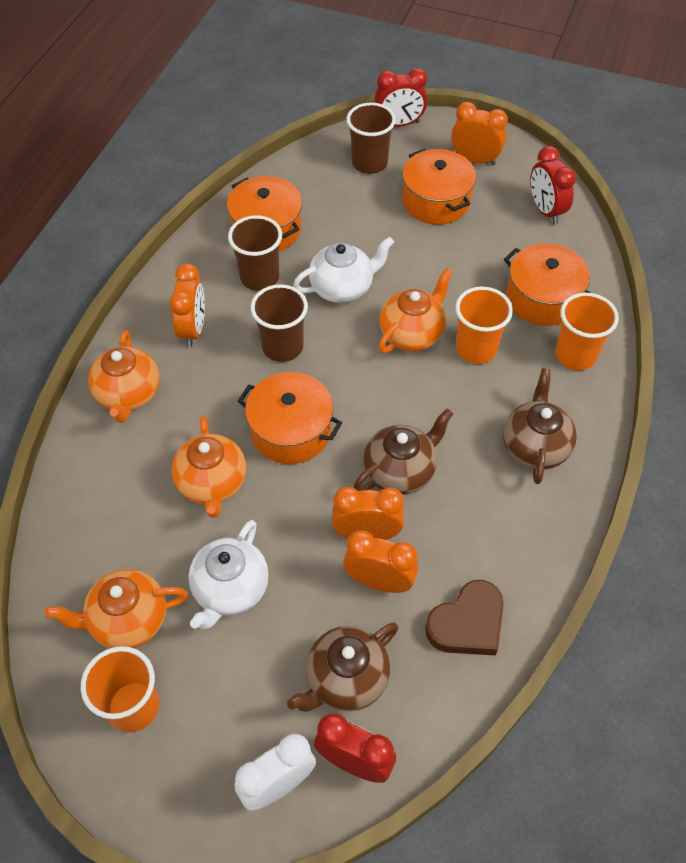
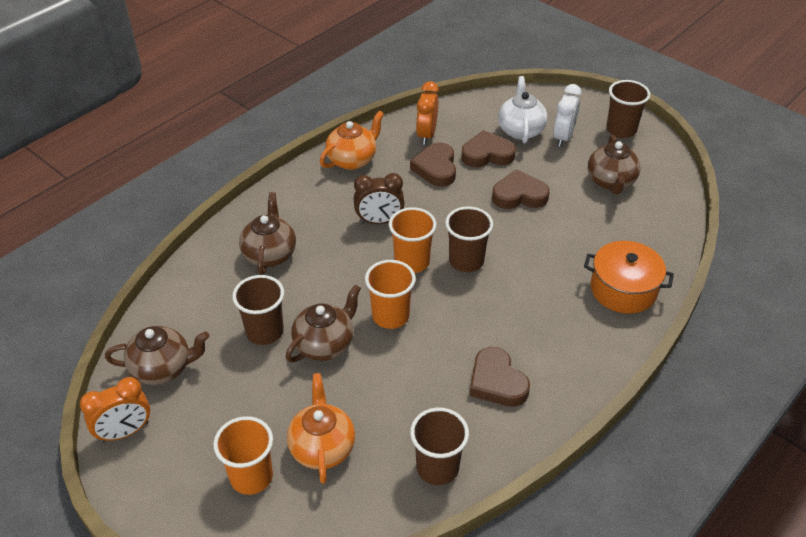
brown clock: none = 0 -> [354,173,404,224] = 1
brown cup: [228,215,282,291] [251,284,308,362] [346,102,396,174] = 3 -> [232,275,284,345] [410,408,469,485] [445,206,493,272] [606,80,650,138] = 4
brown heart: [425,580,504,656] = 1 -> [410,142,456,187] [461,130,516,167] [470,347,530,407] [492,169,550,209] = 4
brown teapot: [287,622,398,712] [354,409,453,495] [503,368,577,484] = 3 -> [105,326,210,385] [239,192,296,275] [286,285,361,362] [588,135,641,194] = 4
orange clock: [169,263,205,347] [332,486,404,540] [343,530,418,593] [451,102,508,165] = 4 -> [80,377,150,442] [416,81,439,145] = 2
orange pot: [227,176,302,251] [238,372,342,464] [402,149,476,224] [504,243,591,326] = 4 -> [584,241,674,314] = 1
orange teapot: [45,569,188,648] [88,330,160,423] [172,416,246,518] [378,268,452,353] = 4 -> [287,373,355,484] [320,111,384,170] = 2
red clock: [314,713,396,783] [374,68,428,126] [530,146,576,224] = 3 -> none = 0
white teapot: [188,520,269,630] [293,237,394,303] = 2 -> [498,76,547,144] = 1

